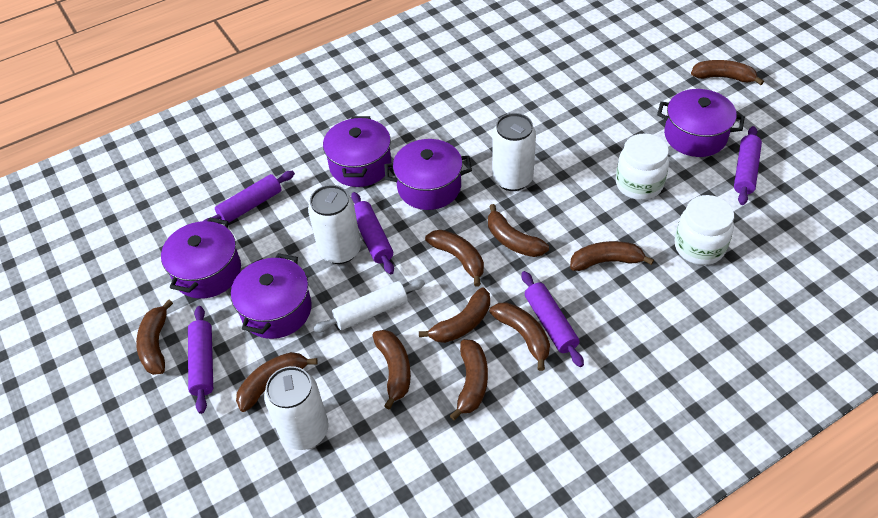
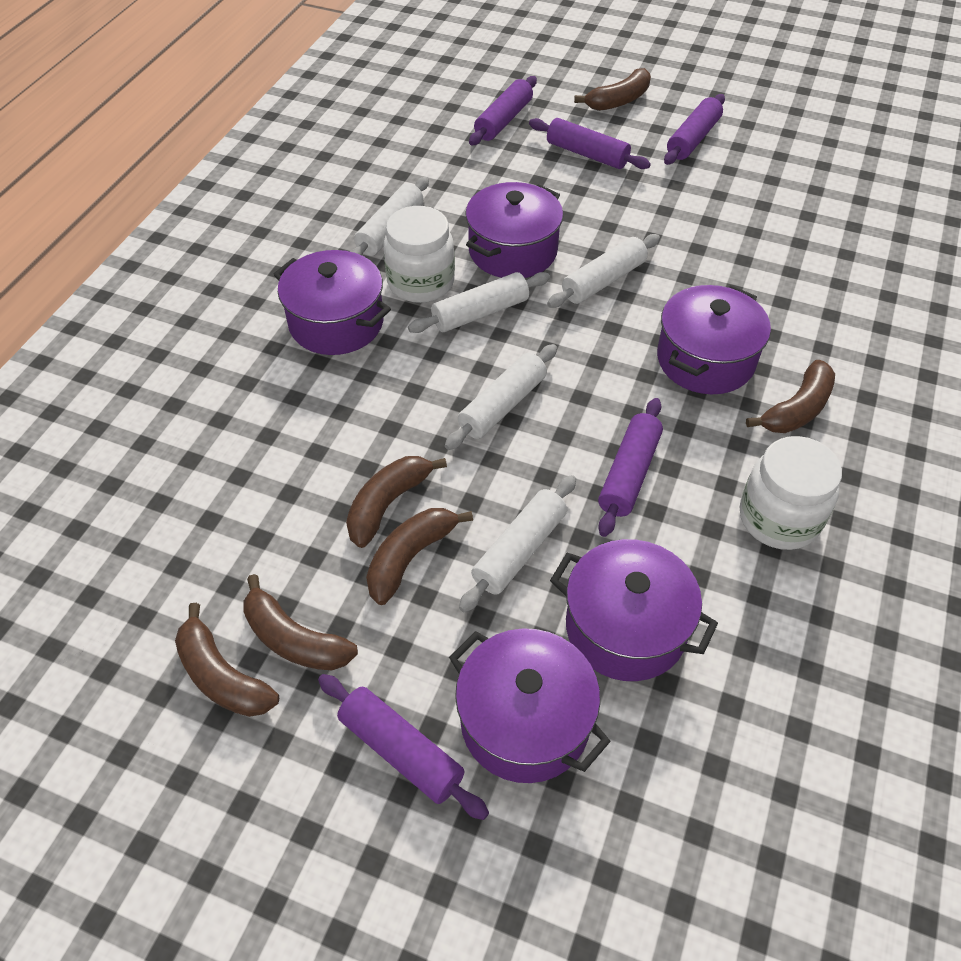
brown banana: [136,299,173,375] [236,352,318,412] [372,330,411,409] [419,288,490,343] [425,230,484,287] [450,339,488,420] [488,204,549,257] [490,302,550,371] [570,241,654,271] [691,60,764,85] = 10 -> [175,603,279,717] [243,574,358,670] [346,456,447,548] [366,508,473,605] [574,68,651,111] [746,360,835,433] = 6
white can: [264,366,329,450] [308,185,361,264] [492,113,536,191] = 3 -> none = 0
white rolling pin: [313,279,425,332] = 1 -> [350,177,429,256] [408,272,550,333] [445,344,557,450] [459,475,576,613] [547,234,660,308] = 5

